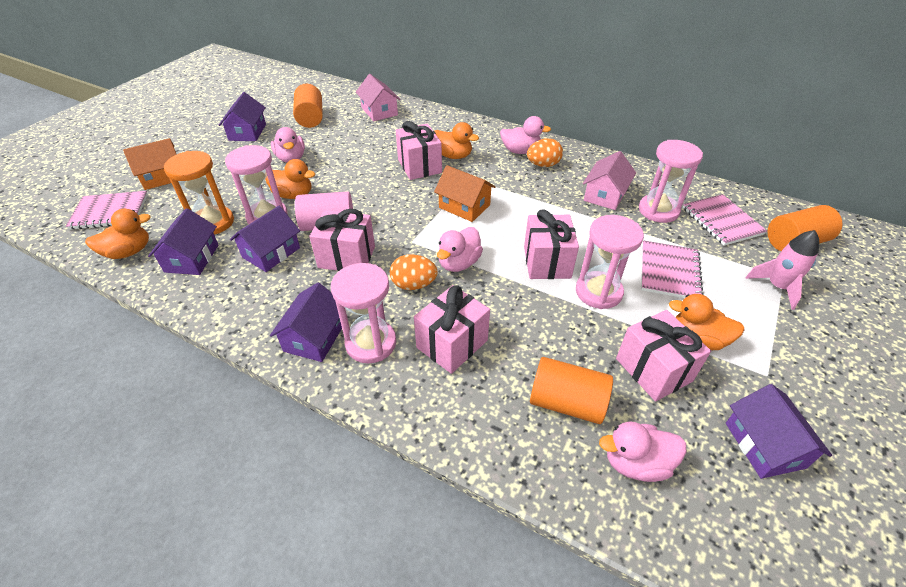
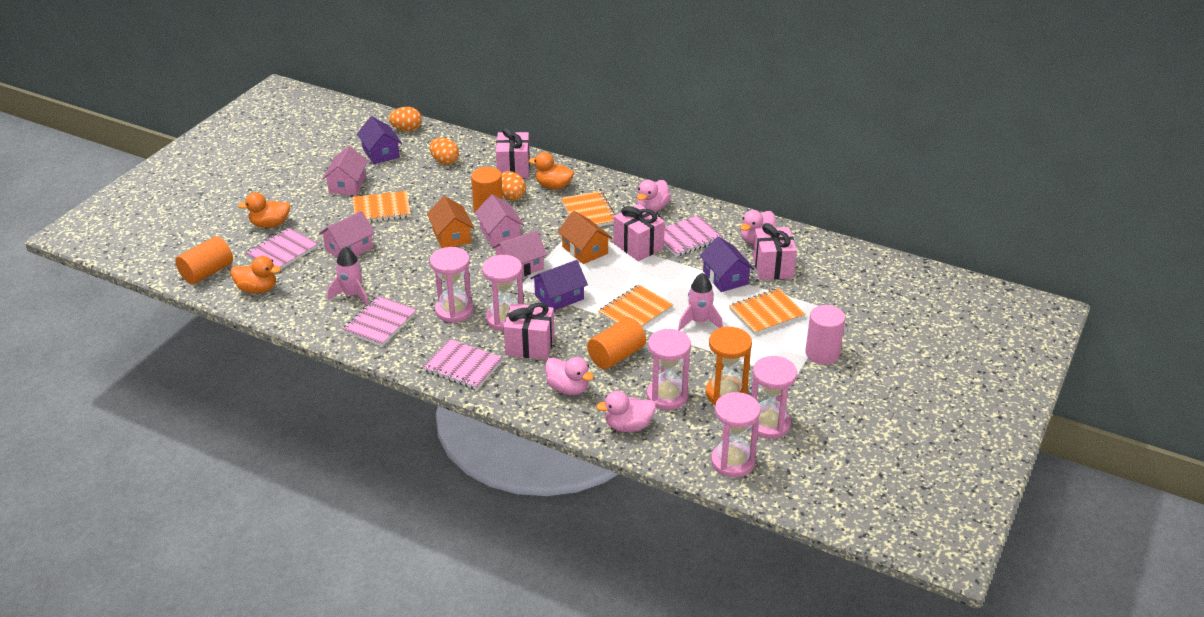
orange duck: [85,209,151,259] [265,159,315,199] [434,122,479,159] [669,294,745,350] = 4 -> [230,256,281,293] [238,192,290,228] [529,152,574,190] = 3
orange egg: [390,254,438,290] [527,138,563,167] = 2 -> [389,107,422,131] [429,138,459,165] [501,171,526,200] = 3
orange notebook: none = 0 -> [353,191,410,222] [561,191,615,227] [598,284,673,328] [729,288,806,335] = 4
pink gift: [309,209,375,271] [396,121,442,180] [414,285,490,374] [524,209,579,279] [616,310,711,401] = 5 -> [496,127,530,178] [504,303,555,360] [614,204,665,261] [753,223,797,280] = 4
pink hourglass: [225,145,288,224] [331,263,396,363] [576,215,644,309] [639,140,703,223] = 4 -> [430,247,474,323] [482,255,524,331] [647,329,691,410] [711,392,761,477] [750,356,797,439] = 5
pink house: [356,74,401,121] [583,151,636,210] = 2 -> [319,211,375,258] [322,146,368,195] [475,194,524,247] [492,230,547,277] = 4
pink notebook: [66,191,148,230] [641,241,703,298] [683,194,767,246] = 3 -> [245,228,318,269] [342,296,417,346] [423,339,503,390] [664,215,723,257] = 4
pink rocket: [745,230,819,310] = 1 -> [328,247,368,306] [678,273,723,331] = 2
purple house: [148,208,218,275] [219,92,266,141] [230,206,300,272] [270,283,342,362] [726,384,832,479] = 5 -> [357,116,402,164] [530,260,588,311] [699,236,754,292] = 3

